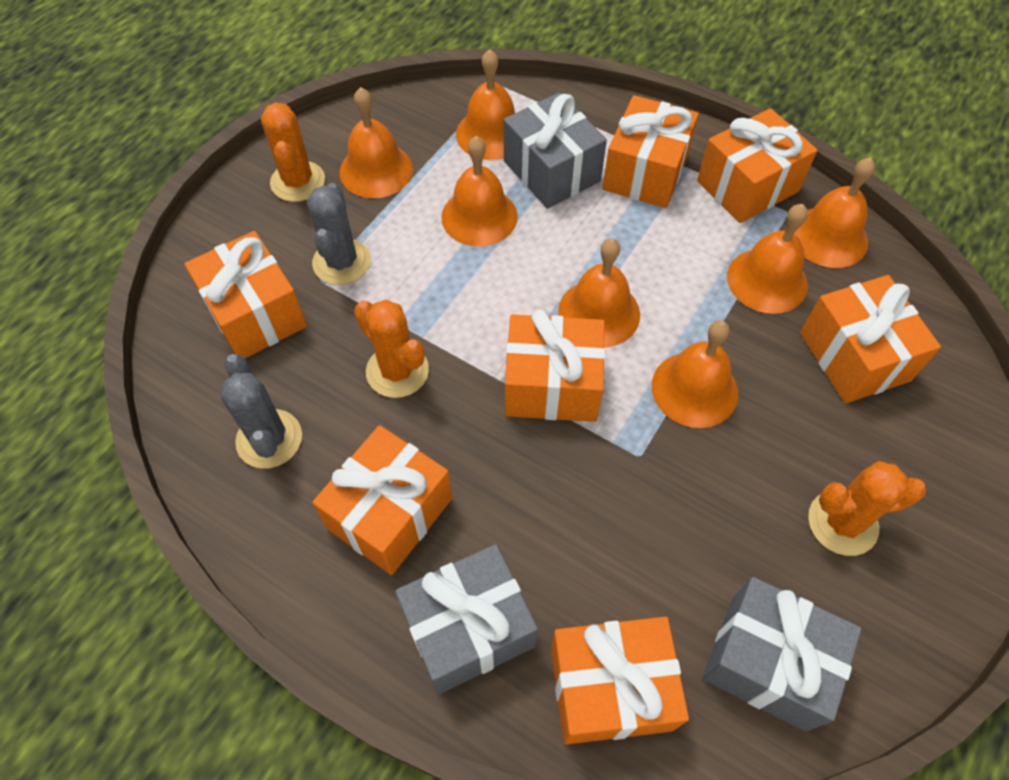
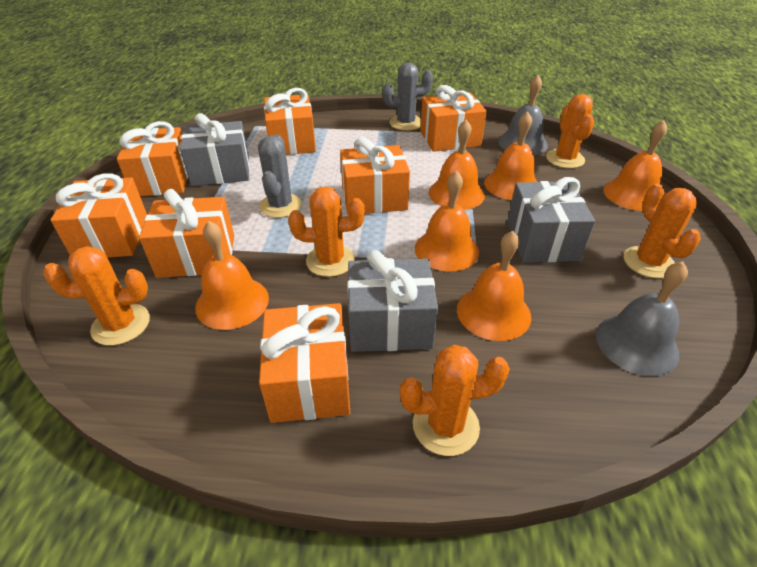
grey bell: none = 0 -> [498,75,548,155] [596,261,688,376] = 2
orange bell: [340,87,413,198] [441,136,518,247] [456,49,515,160] [558,238,640,347] [652,320,738,428] [727,204,808,314] [794,157,875,268] = 7 -> [195,221,269,330] [415,171,479,271] [429,120,485,210] [457,231,531,341] [484,111,537,200] [603,120,667,211] = 6
orange cactus: [261,102,325,202] [354,300,429,398] [808,461,926,556] = 3 -> [43,246,150,346] [288,186,365,277] [400,345,510,456] [546,94,594,169] [624,184,701,278] = 5

